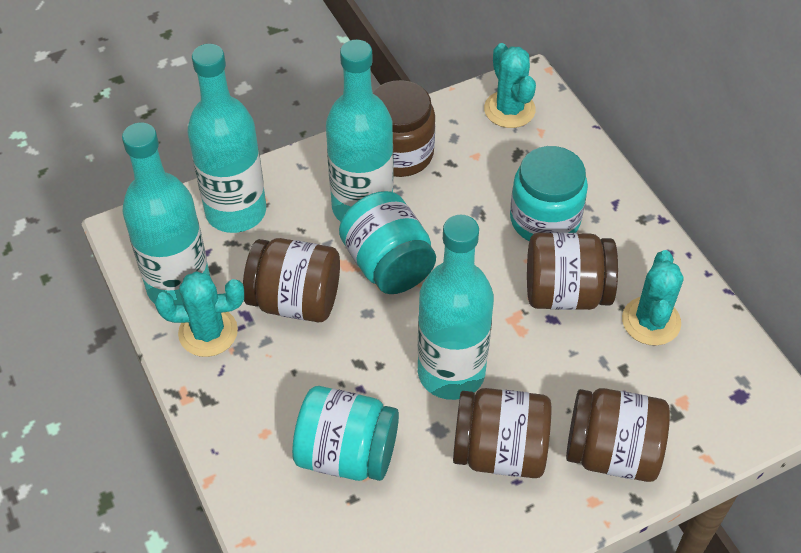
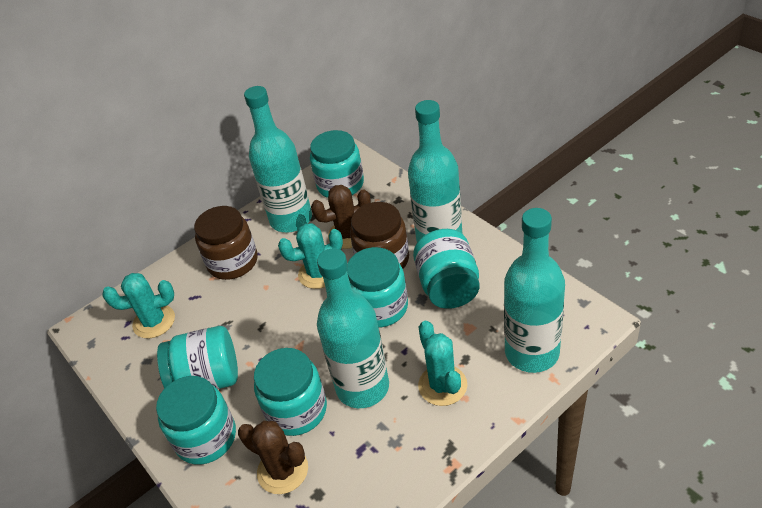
brown cactus: none = 0 -> [238,421,308,494] [311,185,371,249] = 2
brown jar: [243,238,340,322] [373,80,435,177] [453,388,552,478] [527,232,618,310] [566,388,670,482] = 5 -> [194,206,258,280] [350,202,409,269] = 2
turquoise jar: [292,386,399,481] [339,191,436,294] [510,146,588,241] = 3 -> [156,376,236,465] [157,326,238,389] [254,348,327,436] [310,130,364,198] [347,247,408,328] [413,229,480,309] = 6

